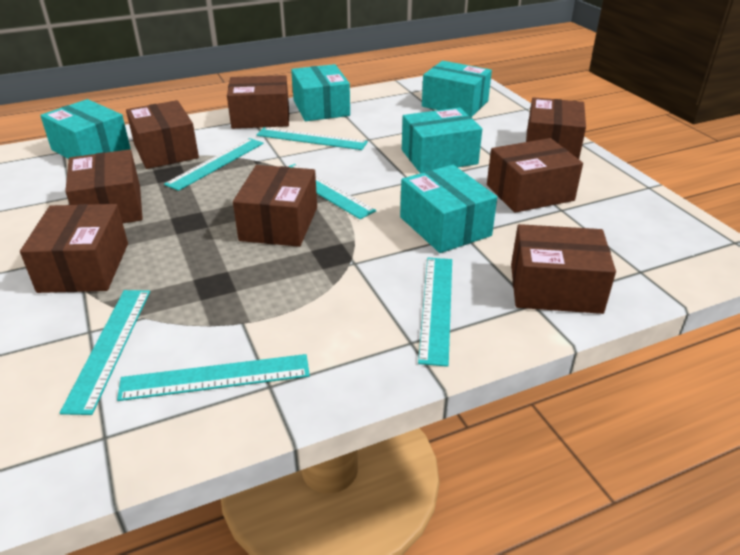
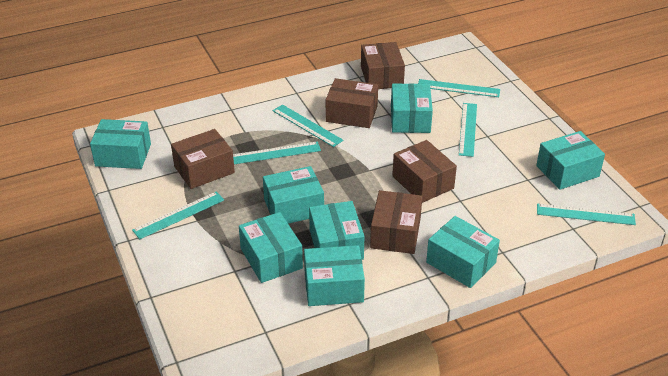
brown box: [20,204,128,293] [65,149,143,223] [126,100,199,169] [227,75,289,129] [233,165,317,247] [487,138,583,213] [511,224,616,314] [526,97,586,159] = 8 -> [171,129,235,189] [326,78,378,128] [361,42,405,89] [370,190,422,254] [392,140,457,203] = 5
turquoise box: [40,99,131,159] [291,64,350,121] [400,165,497,253] [402,107,482,173] [422,61,492,117] = 5 -> [90,119,151,169] [239,212,303,283] [263,166,324,224] [304,245,365,306] [309,201,365,260] [391,83,433,133] [426,216,500,288] [536,131,605,190] = 8

